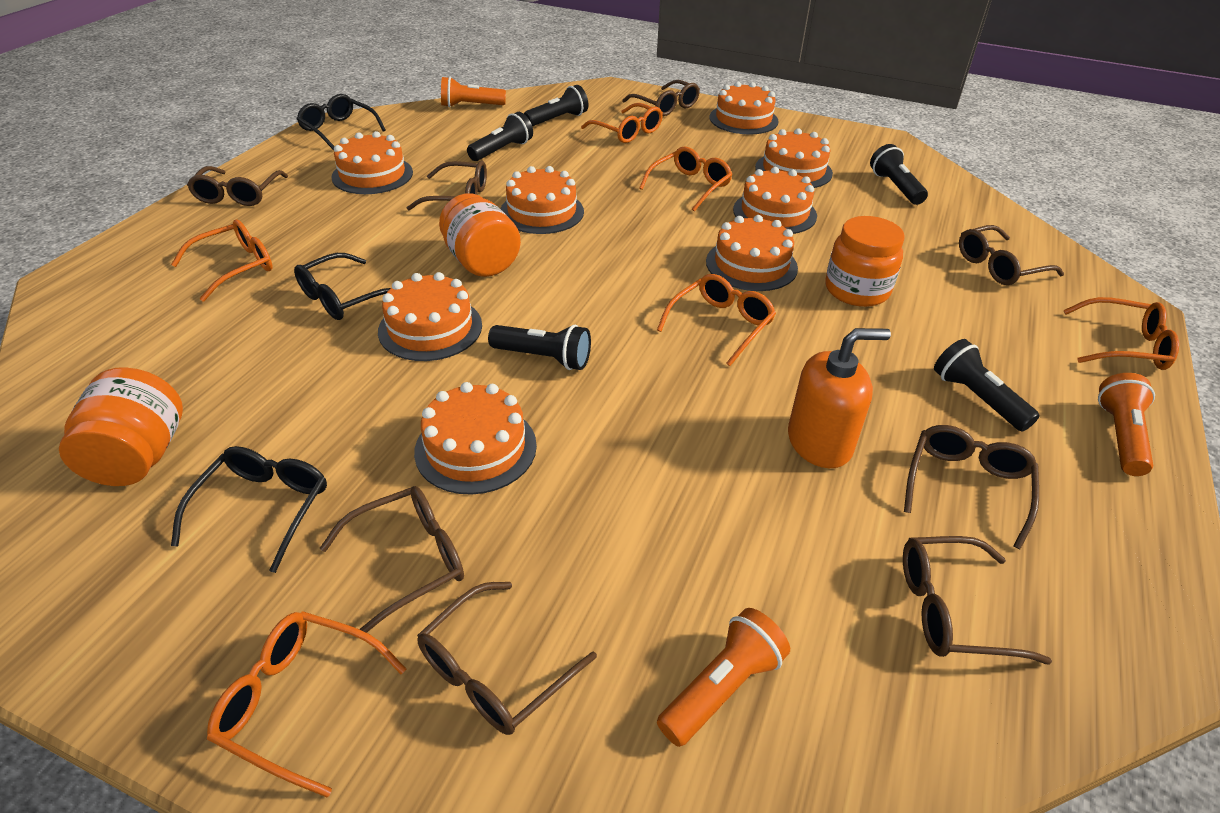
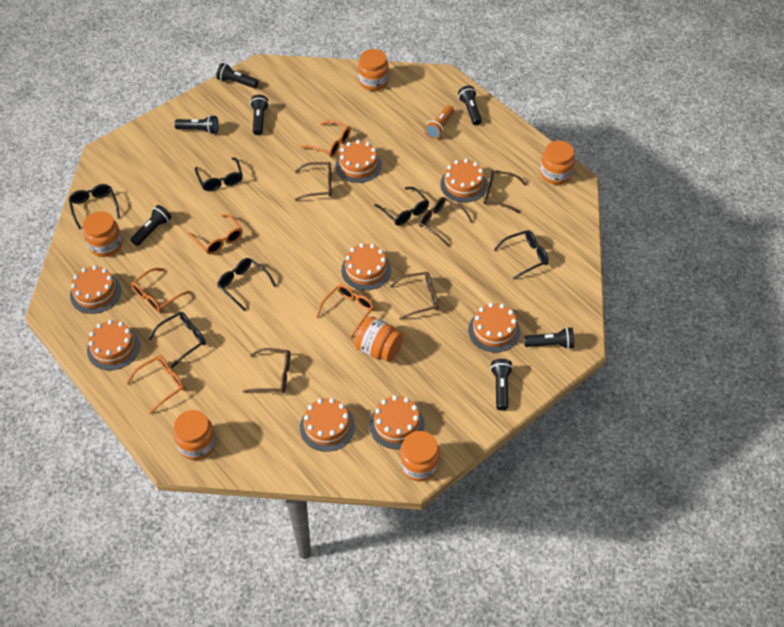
black flashlight: [467,112,533,161] [488,325,591,370] [524,85,589,126] [870,144,928,205] [934,339,1040,431] = 5 -> [131,205,171,246] [175,115,219,134] [216,63,258,88] [250,95,269,135] [458,86,482,125] [490,359,513,411] [524,327,574,349] = 7
black glasses: [171,446,327,573] [294,253,391,320] [297,94,386,150] = 3 -> [68,184,120,230] [149,312,206,368] [195,157,243,191] [217,258,276,311] [374,187,429,226] [494,230,548,279] = 6
brown glasses: [187,166,288,206] [320,486,464,633] [407,161,487,210] [417,582,597,735] [622,80,700,116] [903,536,1052,665] [904,425,1039,549] [959,225,1064,285] = 8 -> [243,348,290,393] [295,162,332,201] [390,272,438,320] [419,197,473,246] [484,170,526,213] = 5
orange flashlight: [441,77,506,107] [657,608,790,747] [1098,373,1155,476] = 3 -> [425,105,454,139] = 1
orange glasses: [171,220,272,302] [207,611,406,798] [581,103,663,143] [639,147,732,212] [657,274,776,366] [1064,297,1179,370] = 6 -> [126,355,185,414] [131,268,191,312] [188,214,243,254] [301,120,351,157] [316,284,374,338] = 5
orange jar: [59,367,183,486] [439,193,521,277] [825,216,905,307] = 3 -> [83,211,122,257] [173,410,216,460] [354,316,403,362] [358,49,389,91] [400,431,440,481] [540,141,575,184] = 6
orange soap dispenser: [788,328,891,468] = 1 -> none = 0

